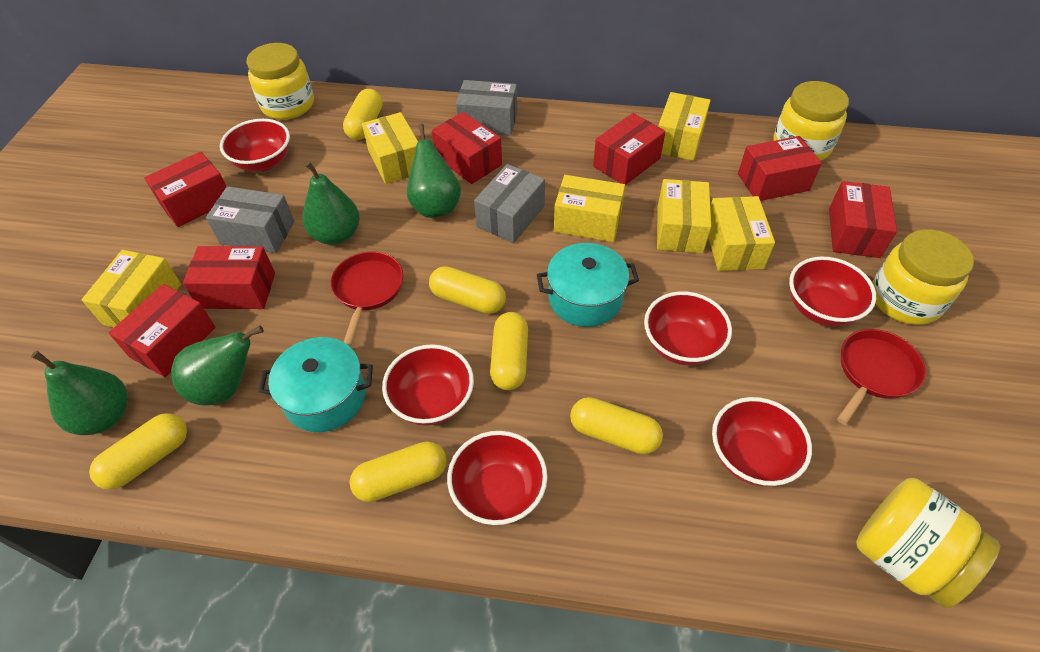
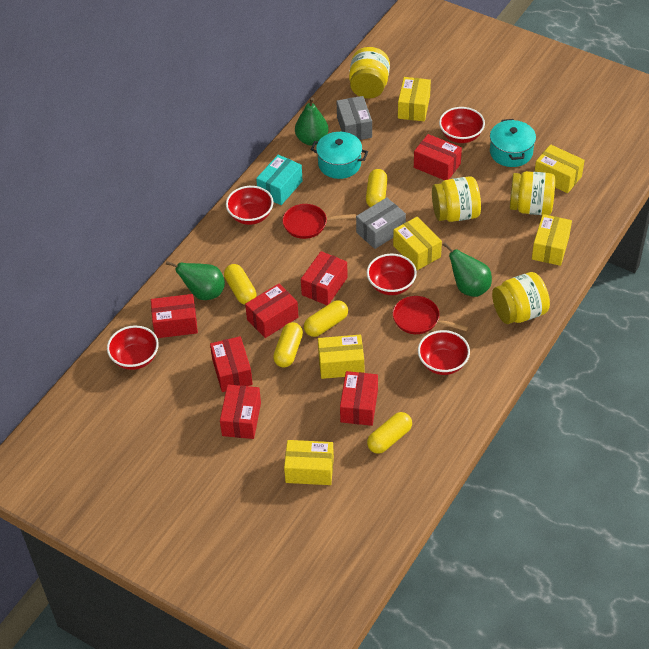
green pear: [31,351,128,435] [171,326,264,406] [302,161,360,245] [407,124,461,218] = 4 -> [166,261,225,300] [295,98,329,146] [443,242,492,297] = 3
grey box: [206,186,294,253] [456,80,517,136] [474,164,545,243] = 3 -> [337,96,372,140] [356,197,406,249] = 2
red bowl: [220,119,290,171] [382,344,474,426] [447,431,548,525] [644,291,732,366] [712,397,812,487] [789,257,876,327] = 6 -> [107,325,159,370] [226,186,274,225] [367,254,417,295] [418,330,470,375] [439,107,485,143] = 5
turquoise box: none = 0 -> [256,155,303,205] = 1
yellow capsule: [89,413,187,490] [343,89,383,140] [350,441,447,502] [429,266,506,314] [490,312,528,390] [570,397,663,454] = 6 -> [224,264,257,305] [273,322,303,367] [304,300,348,337] [366,169,387,207] [367,412,412,454] = 5

